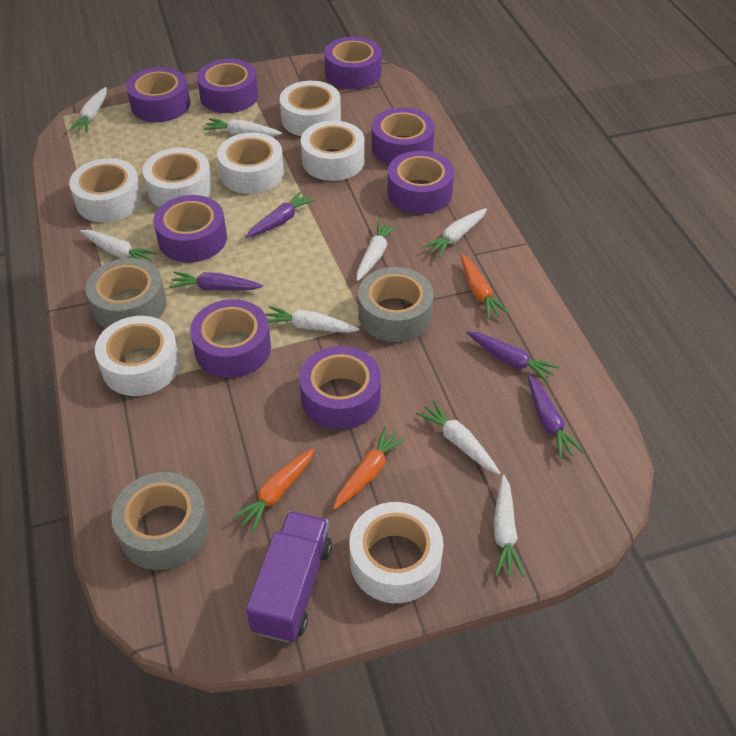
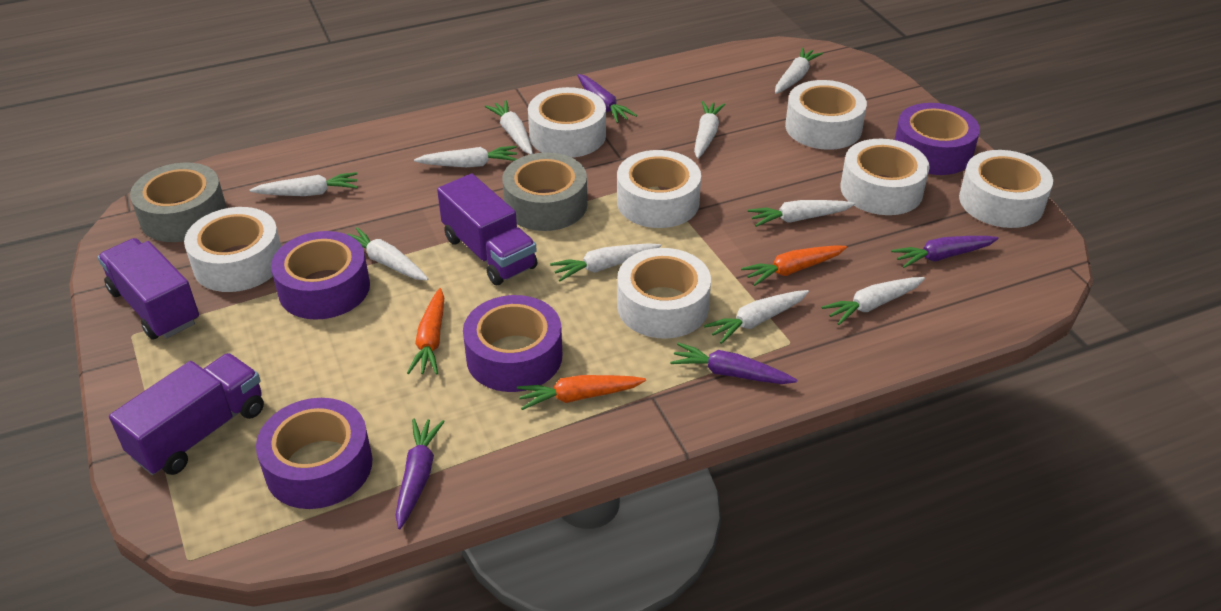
grey tape: [86,258,166,329] [111,472,209,570] [358,267,434,342] = 3 -> [130,163,227,242] [502,152,587,231] = 2
purple tape: [126,67,190,122] [153,195,227,263] [190,299,271,378] [197,59,258,113] [299,346,381,430] [324,37,382,89] [372,108,435,164] [387,151,454,214] = 8 -> [256,398,373,509] [271,231,370,320] [463,295,562,392] [895,103,980,175] = 4
purple truck: [246,511,332,643] = 1 -> [98,238,199,340] [109,353,264,475] [437,174,538,285] = 3
white carrot: [69,87,107,133] [80,230,157,261] [204,118,282,136] [266,306,359,333] [357,220,398,281] [416,400,500,474] [423,208,487,258] [493,475,525,577] = 8 -> [250,172,358,196] [347,227,428,280] [414,146,517,167] [484,100,533,154] [550,243,661,281] [694,101,725,159] [704,290,809,344] [748,200,855,227] [775,47,823,94] [821,277,925,325] = 10

